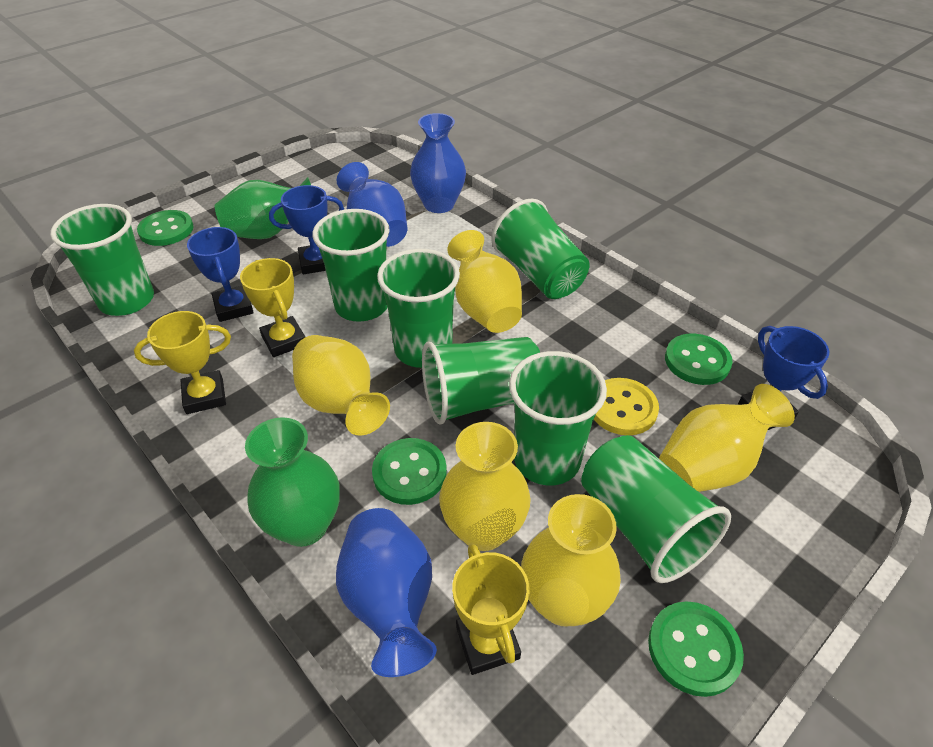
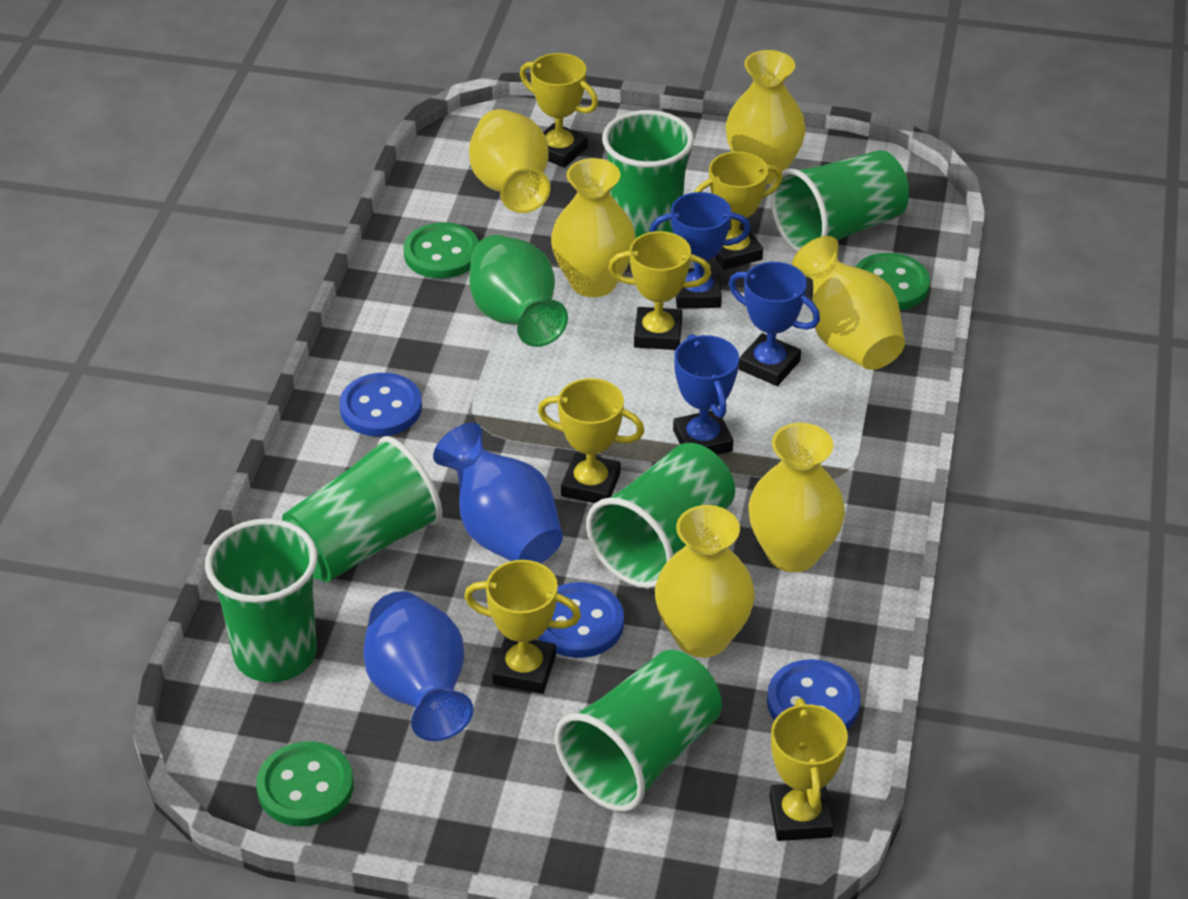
blue button: none = 0 -> [339,373,422,436] [538,582,624,658] [767,659,861,729] = 3
blue vase: [336,508,437,677] [337,162,407,247] [410,113,466,213] = 3 -> [363,591,474,741] [433,423,563,563] = 2
green button: [137,210,194,246] [372,438,447,505] [648,601,744,697] [665,334,733,385] = 4 -> [256,741,354,826] [403,222,479,279] [855,253,930,310] = 3
green cup: [50,204,154,316] [312,209,390,322] [377,249,460,368] [422,337,540,424] [491,199,589,299] [509,351,607,485] [581,435,731,583] = 7 -> [205,518,317,682] [282,436,442,583] [555,650,722,812] [586,443,735,588] [602,110,694,238] [771,150,909,253] = 6
green vase: [215,177,311,239] [245,417,340,547] = 2 -> [469,235,568,347] = 1
yellow button: [594,378,659,435] = 1 -> none = 0
yellow trophy: [134,311,231,414] [240,258,305,357] [452,543,530,675] = 3 -> [464,560,581,694] [520,53,598,168] [538,378,644,503] [608,231,711,350] [694,152,783,270] [769,698,848,841] = 6
yellow vase: [292,335,390,436] [439,422,531,551] [447,230,522,333] [521,494,621,627] [659,384,795,492] = 5 -> [469,109,550,213] [551,158,636,297] [655,505,755,657] [725,50,806,184] [748,423,845,572] [792,236,905,370] = 6

